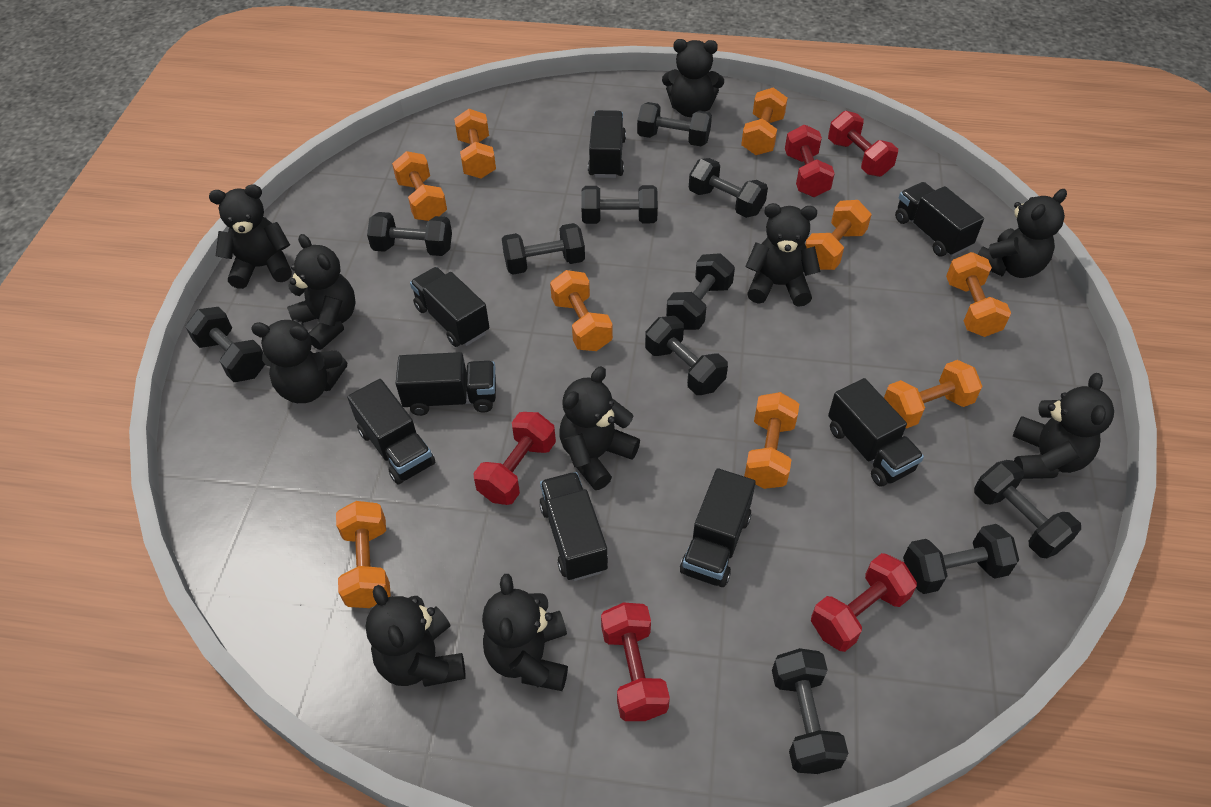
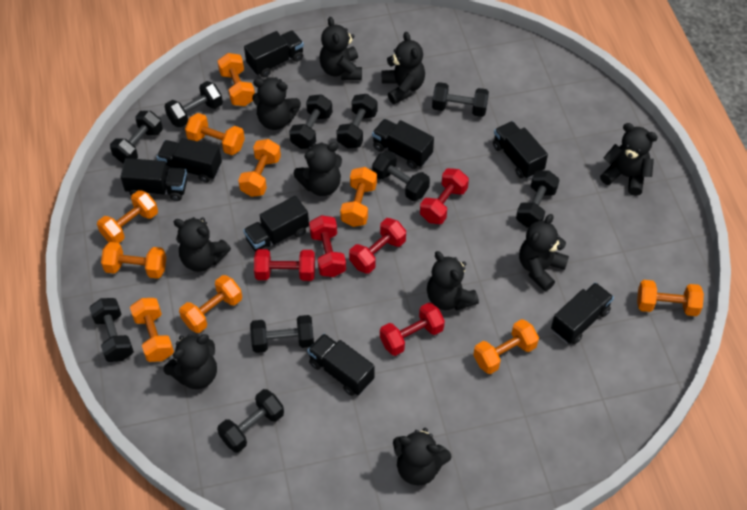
black dumbbell: [185,307,265,382] [367,212,452,256] [502,223,585,275] [581,185,658,224] [637,102,712,146] [645,316,728,395] [666,253,735,330] [689,158,768,218] [772,648,849,774] [903,524,1019,594] [974,460,1081,558] = 11 -> [89,298,134,362] [110,111,163,163] [164,81,223,128] [217,389,284,453] [250,315,314,353] [289,94,332,149] [337,94,377,149] [372,151,430,201] [432,82,489,117] [516,170,560,228] = 10
orange dumbbell: [336,501,391,608] [392,151,447,221] [454,109,496,179] [550,270,613,351] [741,87,788,155] [744,392,799,489] [805,200,872,270] [884,360,982,429] [946,252,1011,337] = 9 -> [97,190,158,243] [101,242,166,279] [130,298,174,362] [179,275,242,333] [185,113,245,155] [217,53,255,106] [238,139,281,197] [340,167,377,227] [473,319,539,374] [637,280,704,316] = 10

